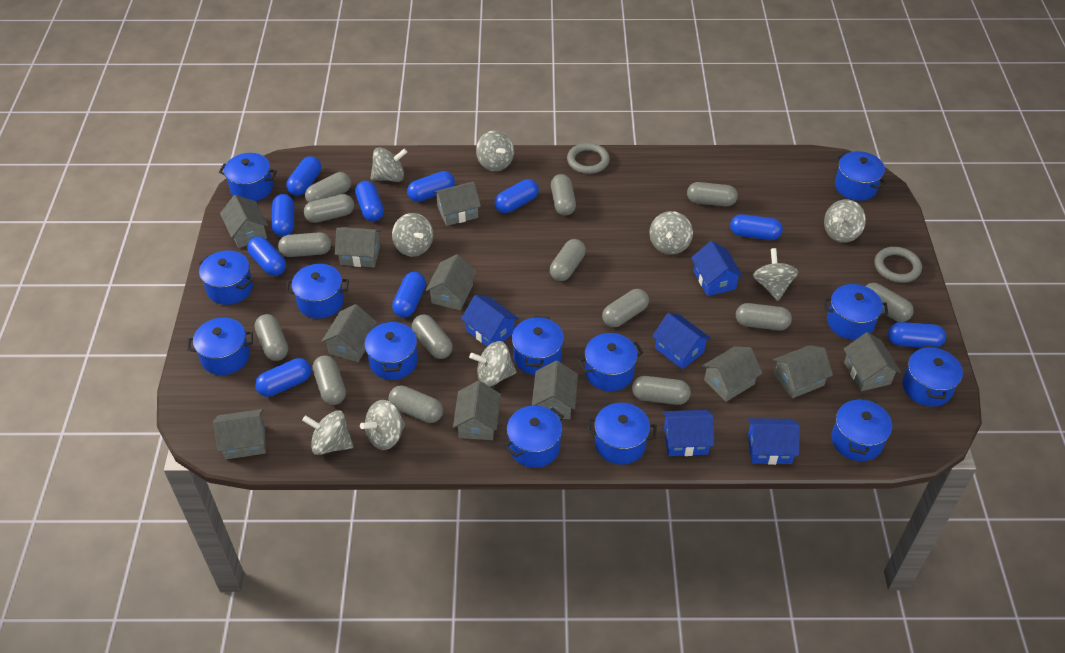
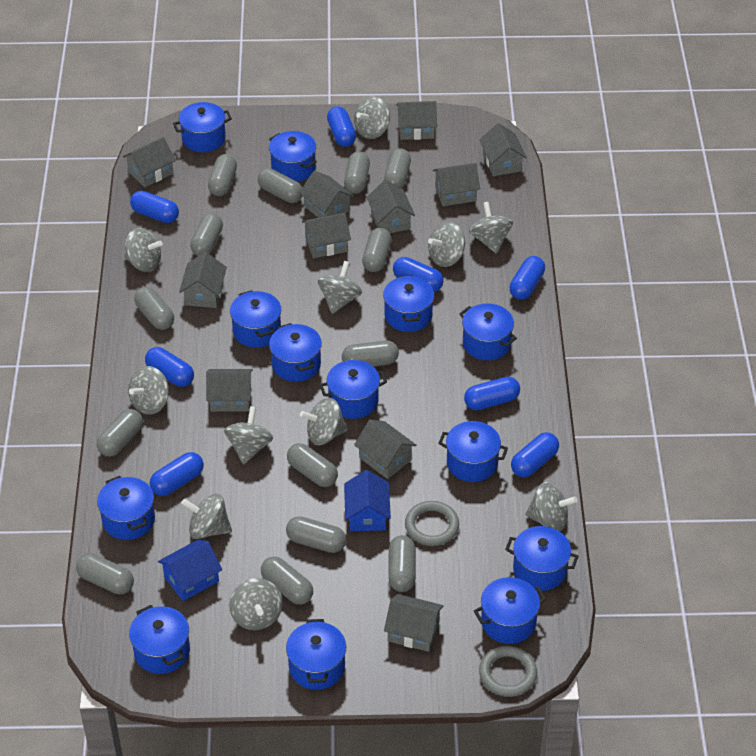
blue capsule: [247,236,286,276] [255,358,311,397] [272,194,294,236] [286,156,321,196] [355,181,384,222] [392,272,426,318] [407,171,455,202] [494,179,539,213] [730,214,783,240] [888,322,946,348] = 10 -> [130,191,179,223] [145,347,194,387] [150,452,204,496] [327,106,356,147] [393,257,444,292] [464,377,520,410] [509,256,545,300] [511,432,559,477] = 8
blue house: [461,295,519,347] [652,313,711,369] [663,410,714,456] [691,241,743,296] [748,418,800,465] = 5 -> [158,540,222,601] [344,470,391,531] = 2
grey spinning top: [302,410,353,455] [360,400,406,450] [371,147,407,182] [392,213,433,257] [469,341,517,387] [476,130,514,171] [649,211,693,255] [753,248,799,301] [824,199,866,243] = 9 -> [124,228,163,272] [128,366,169,415] [181,493,232,539] [224,406,273,464] [229,578,283,630] [300,398,348,445] [318,261,362,314] [354,96,390,139] [428,222,465,267] [469,202,513,254] [526,482,577,531] = 11

